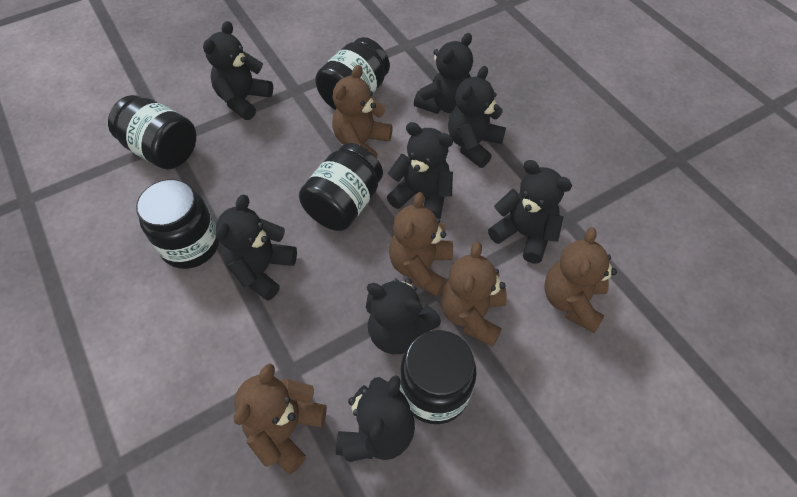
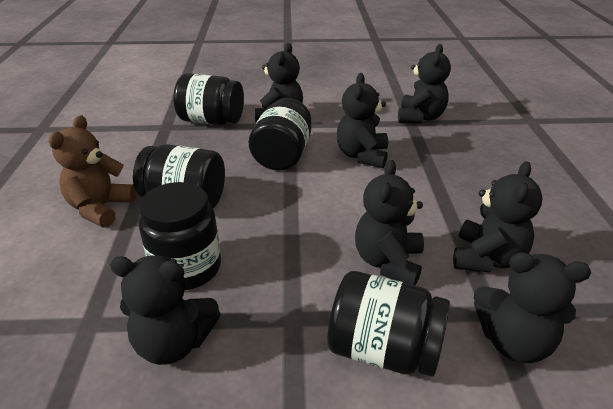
black teddy bear: [203,21,273,120] [215,195,297,301] [336,375,415,462] [366,278,441,354] [387,122,453,219] [414,33,473,114] [448,66,506,168] [488,160,572,264] = 8 -> [110,255,221,365] [255,43,303,123] [337,73,388,168] [355,160,424,285] [398,44,451,124] [453,161,543,273] [474,253,591,363] = 7
brown teddy bear: [234,363,327,474] [332,65,393,158] [389,192,453,297] [441,242,507,347] [544,227,617,333] = 5 -> [49,115,137,228] = 1

